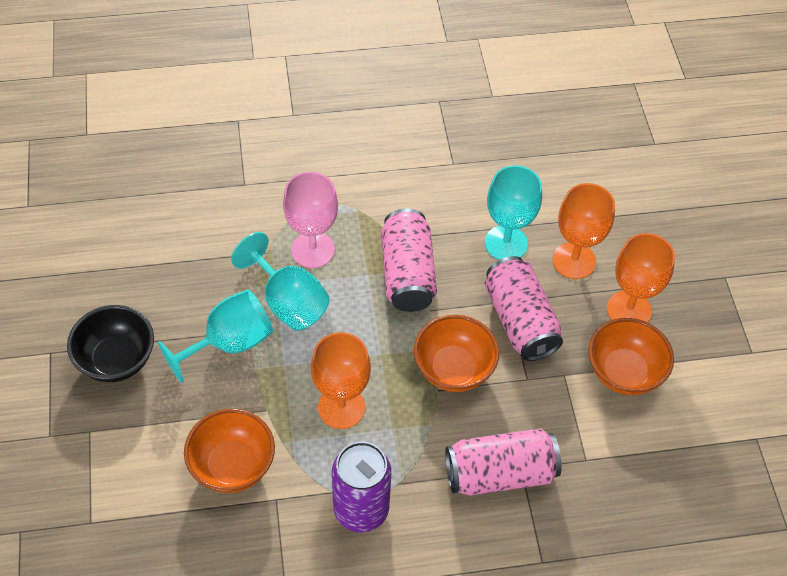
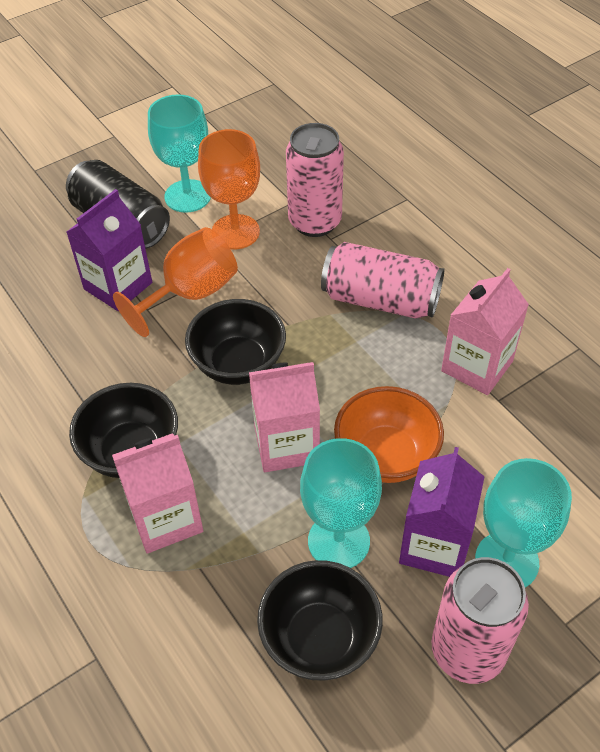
black bowl: [67,305,154,382] = 1 -> [69,383,178,478] [185,299,286,385] [257,560,383,681] = 3
black can: none = 0 -> [66,160,170,249] = 1
orange bowl: [184,409,275,493] [414,315,499,392] [588,318,674,395] = 3 -> [334,386,444,483] = 1
orange goblet: [311,332,371,429] [552,183,615,279] [607,233,675,322] = 3 -> [113,227,238,337] [198,129,260,249] = 2
pink carton: none = 0 -> [112,433,203,554] [249,362,320,472] [441,268,529,395] = 3
pink goblet: [283,172,338,268] = 1 -> none = 0
purple can: [332,442,391,532] = 1 -> none = 0
purple carton: none = 0 -> [67,189,152,311] [399,447,485,577] = 2

